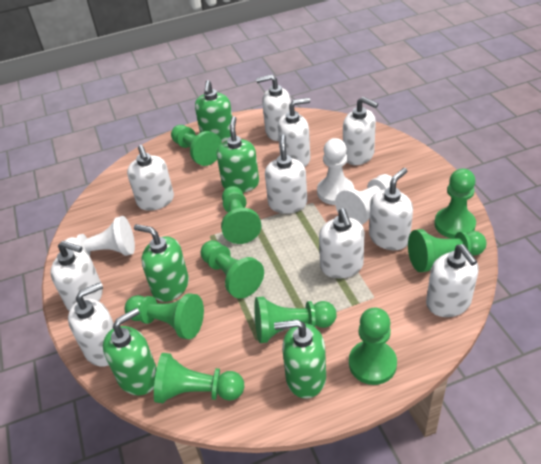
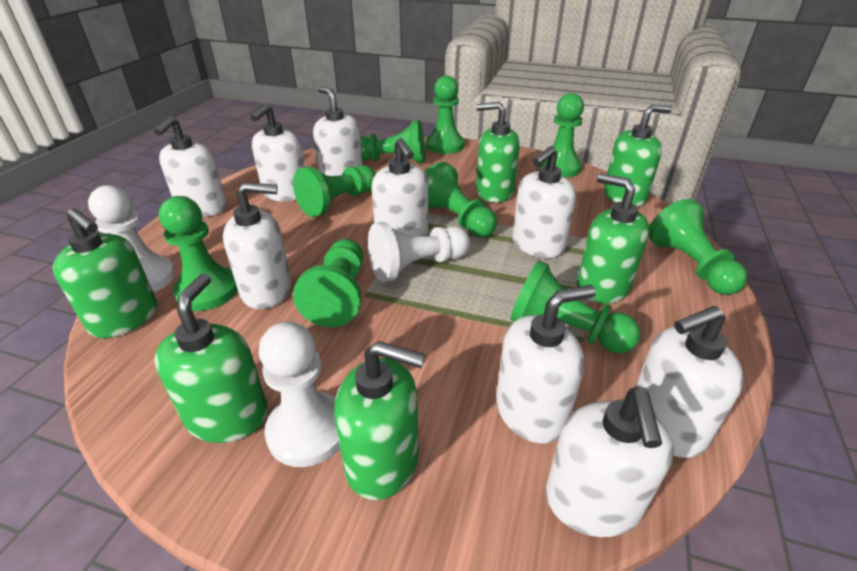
green soap dispenser: [103,308,157,396] [134,224,189,302] [195,80,232,142] [217,116,259,193] [274,319,326,399] = 5 -> [53,208,157,338] [154,273,268,443] [334,341,425,500] [476,102,520,203] [577,173,649,304] [604,105,672,207] = 6
white soap dispenser: [50,241,103,311] [68,282,114,367] [127,145,174,211] [256,74,291,141] [265,135,307,214] [278,98,310,167] [319,208,365,278] [343,97,378,165] [369,168,413,250] [426,244,478,317] = 10 -> [154,116,227,218] [223,182,291,309] [251,104,305,202] [313,86,363,176] [371,138,428,236] [496,285,596,443] [512,146,576,258] [546,388,674,537] [635,306,744,458] = 9

